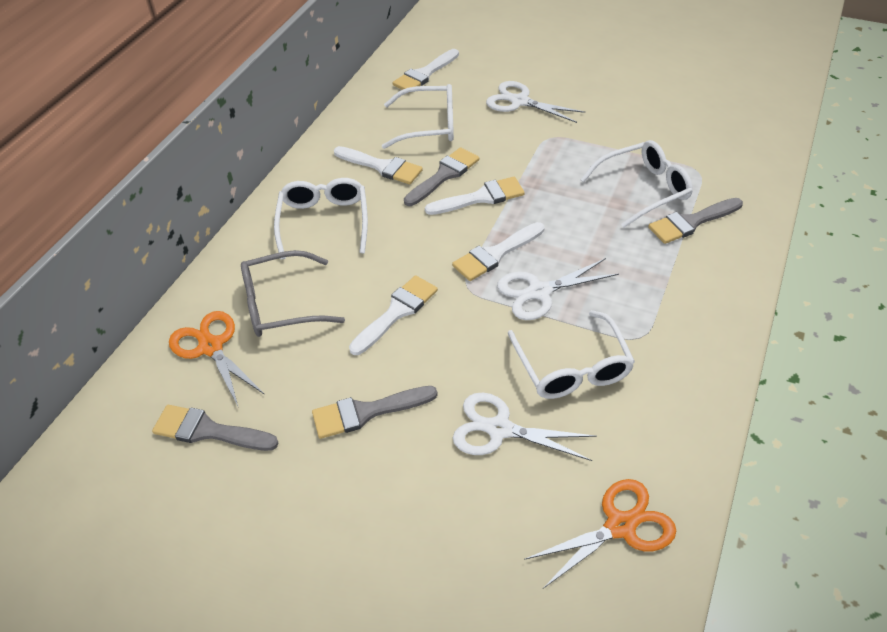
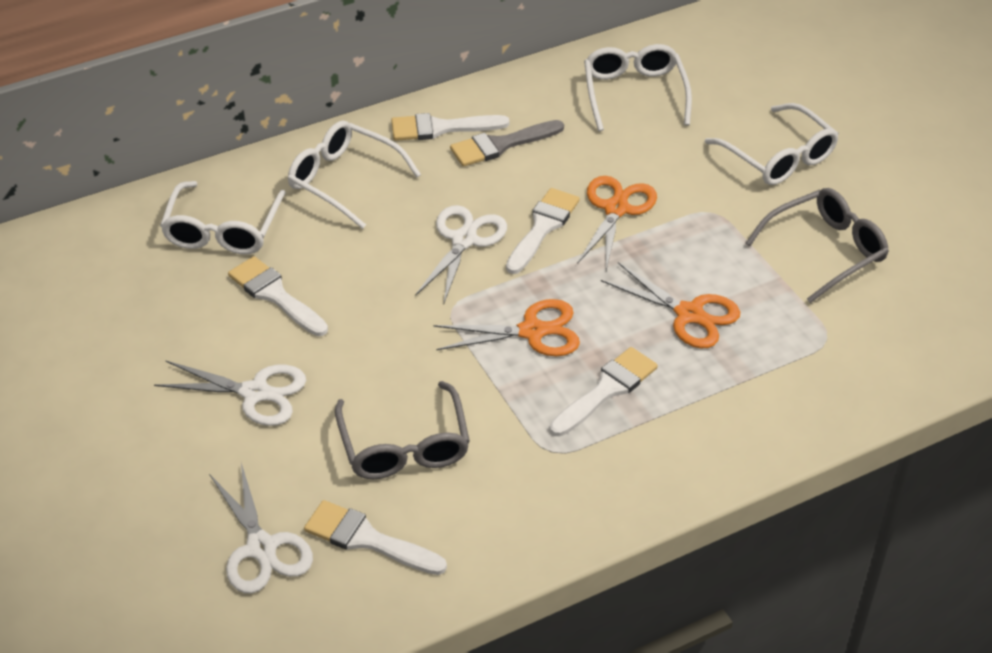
grey brush: [152,405,279,451] [312,386,438,439] [404,147,479,206] [648,198,743,244] = 4 -> [450,120,564,167] = 1
grey glasses: [241,250,345,337] = 1 -> [335,381,470,479] [746,188,889,303] = 2
orange scissors: [169,311,265,406] [524,479,676,589] = 2 -> [433,299,580,356] [577,176,657,270] [601,262,740,348] = 3

